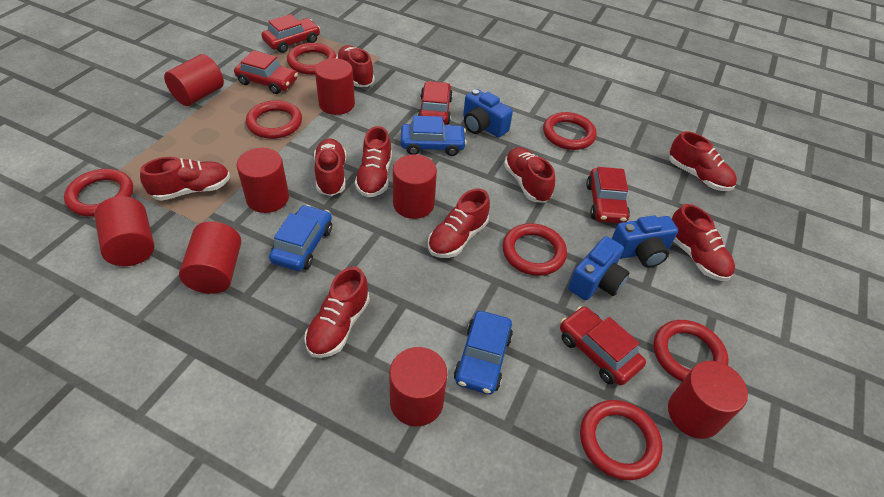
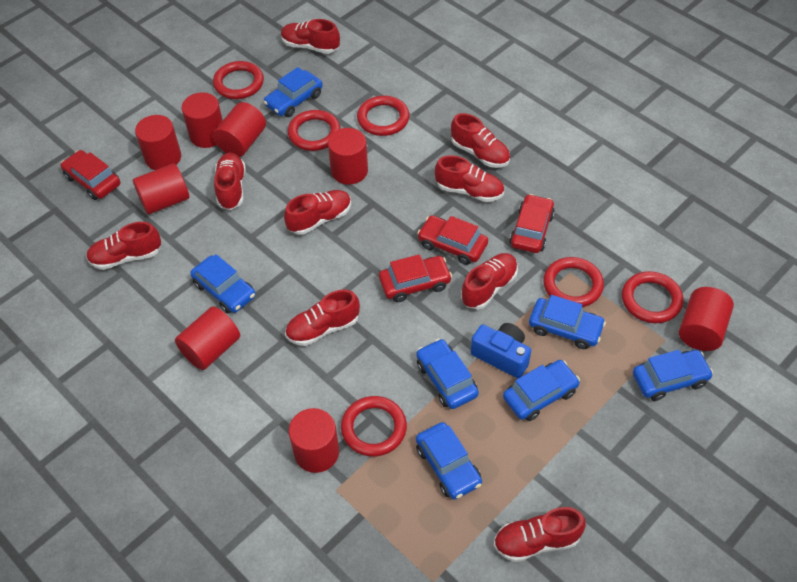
blue camera: [463,89,513,138] [568,236,630,300] [612,215,678,268] = 3 -> [471,323,531,378] = 1
blue car: [269,205,332,271] [401,116,467,156] [454,311,513,395] = 3 -> [190,254,256,313] [264,67,323,117] [416,339,479,409] [416,422,482,500] [503,360,580,421] [529,295,606,349] [633,350,713,401] = 7
red car: [234,50,298,94] [262,14,320,53] [418,81,453,125] [560,306,646,385] [586,167,630,223] = 5 -> [61,150,120,200] [379,254,452,302] [417,216,488,265] [509,194,555,253] = 4
red ring: [64,169,133,216] [246,100,302,139] [287,43,336,75] [503,223,567,276] [543,112,597,150] [580,400,663,480] [653,320,729,382] = 7 -> [213,61,264,99] [288,110,341,151] [341,396,407,457] [357,96,409,136] [543,257,604,307] [622,271,683,323] = 6

